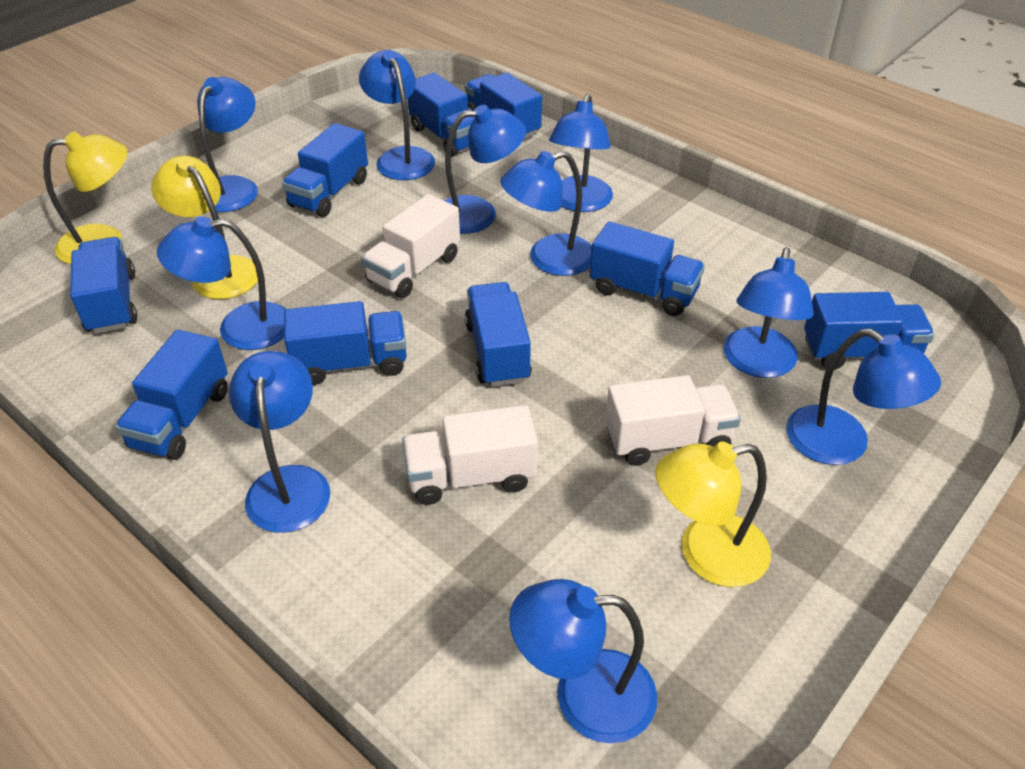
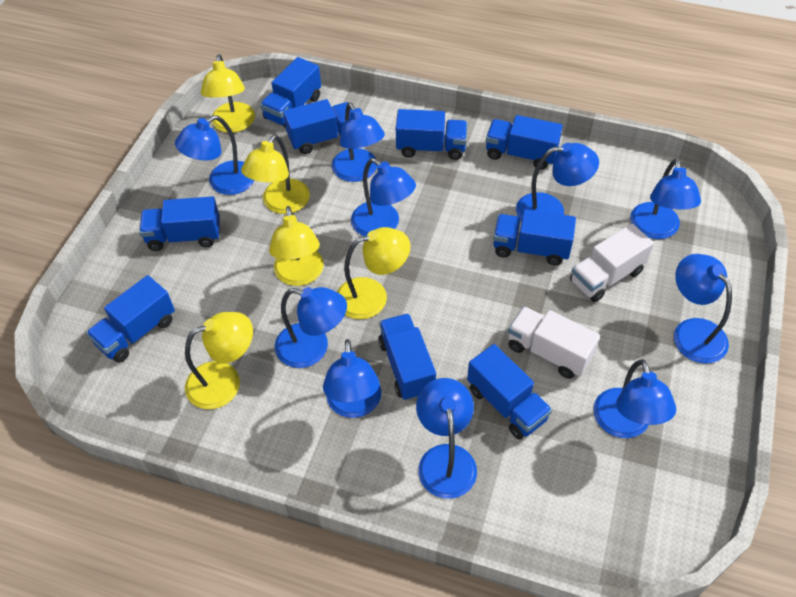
white truck: [361,194,460,298] [402,405,538,505] [605,375,741,466] = 3 -> [508,306,600,379] [570,224,654,302] = 2
yellow lamp: [43,132,127,264] [151,156,258,299] [655,441,771,587] = 3 -> [185,312,253,409] [201,54,255,133] [241,134,310,214] [269,206,324,286] [337,227,411,319] = 5

